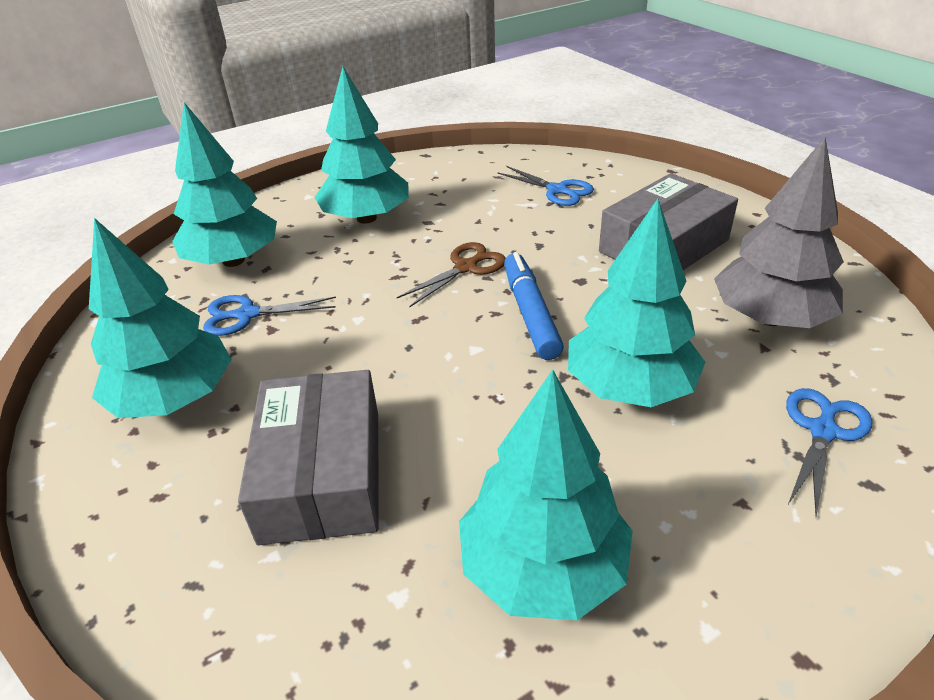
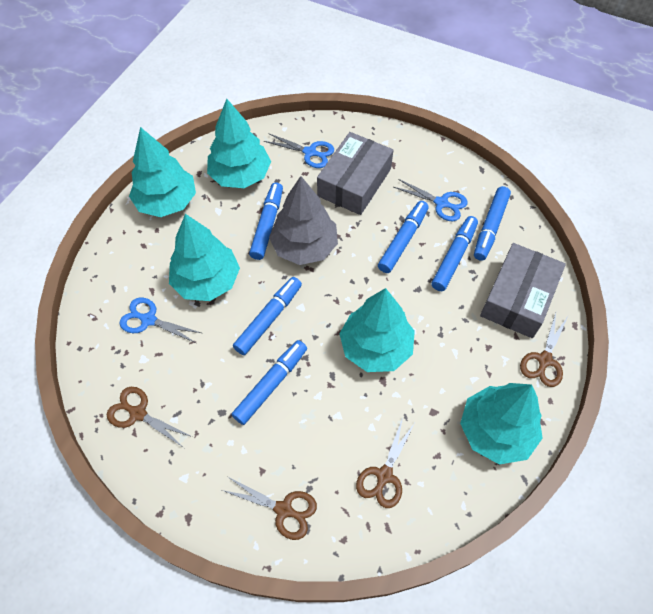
blue marker: [504,252,564,360] = 1 -> [232,340,307,425] [233,277,302,355] [249,183,283,260] [378,201,429,273] [431,216,478,291] [474,186,511,261] = 6
brown scissors: [397,242,506,308] = 1 -> [107,387,192,448] [222,477,317,540] [356,418,416,508] [520,313,568,387] = 4

